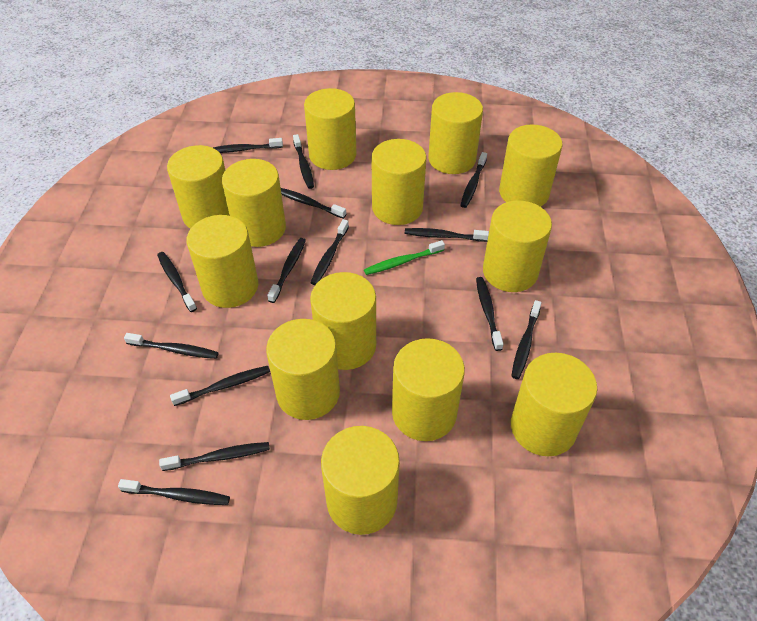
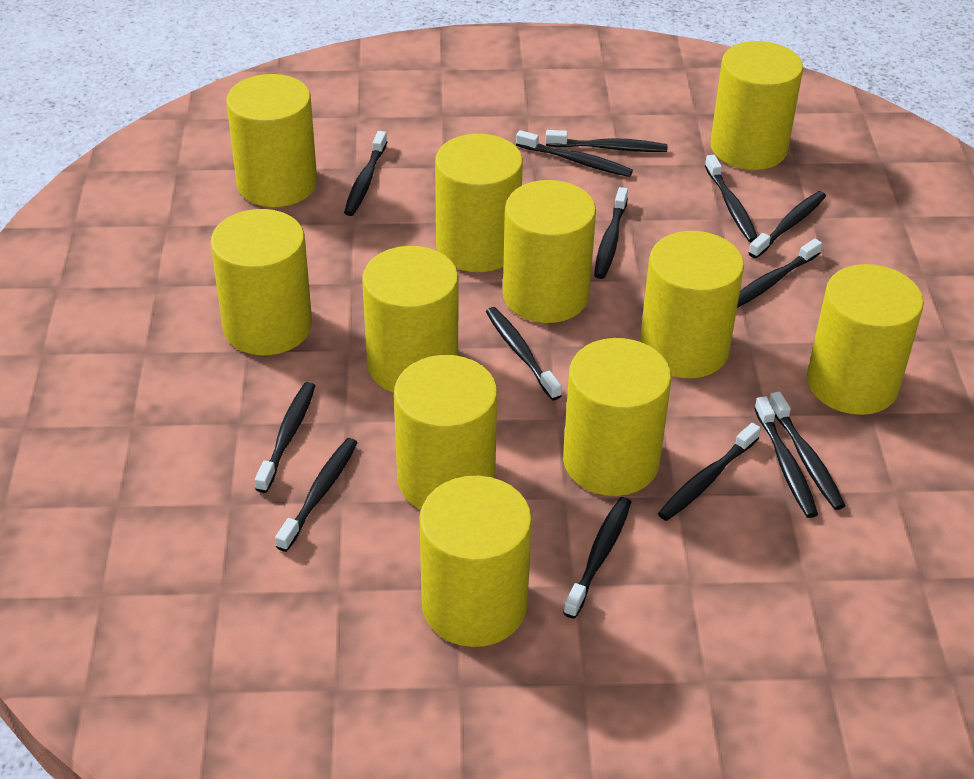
green toothbrush: [364,240,445,275] = 1 -> none = 0
yellow cylinder: [167,145,230,229] [187,215,258,308] [222,159,286,247] [266,319,340,420] [304,88,356,170] [310,272,376,370] [321,426,400,535] [371,139,426,225] [392,338,465,441] [428,92,483,174] [483,200,552,292] [499,125,563,207] [511,353,597,456] = 13 -> [211,209,312,355] [226,74,317,207] [362,246,458,393] [394,355,498,509] [419,476,532,647] [435,134,523,272] [503,180,596,323] [563,338,671,496] [640,231,744,378] [710,41,803,170] [807,264,924,415] = 11

